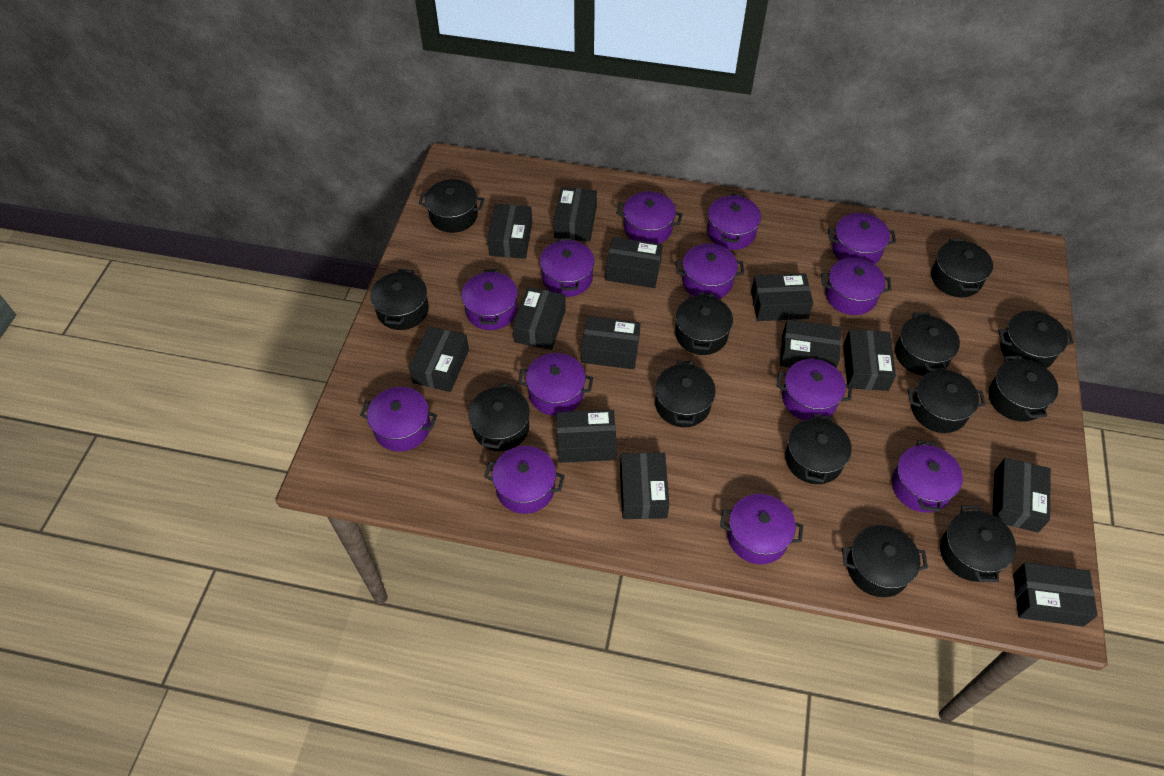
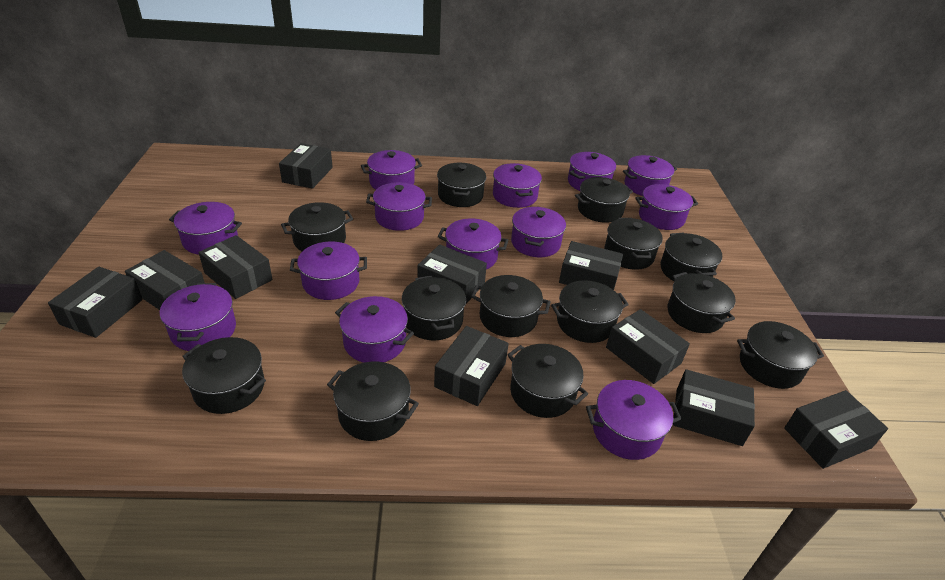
black box: [409,326,469,392] [487,204,532,259] [513,287,566,350] [554,187,597,242] [556,410,617,463] [581,316,641,369] [605,237,663,288] [620,453,669,519] [751,273,813,321] [780,319,841,368] [843,329,896,391] [992,458,1051,533] [1013,562,1098,627] = 13 -> [48,267,143,338] [125,250,205,310] [198,235,273,299] [279,143,333,189] [417,244,487,305] [434,326,509,406] [559,241,623,290] [606,309,690,384] [673,369,755,446] [784,390,888,469] = 10

